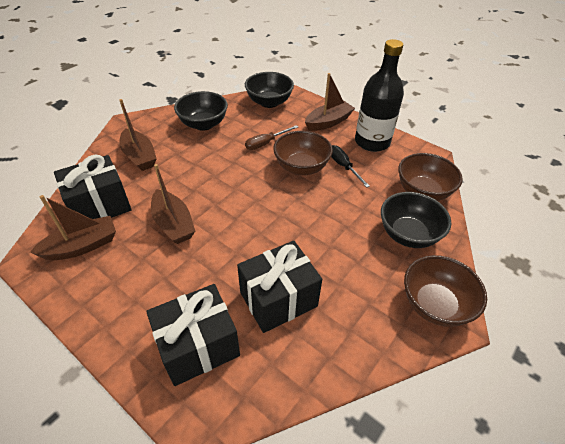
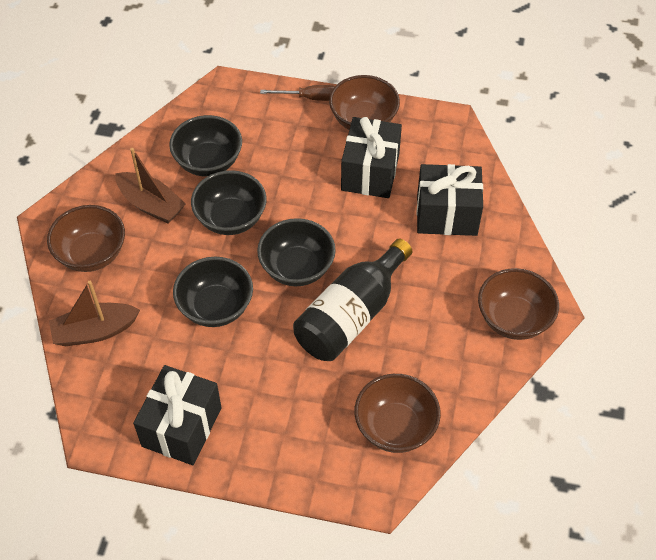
black bowl: [174,91,228,131] [245,72,294,108] [381,192,451,248] = 3 -> [169,115,242,176] [173,257,253,327] [191,170,267,235] [257,218,336,286] = 4
black screwdriver: [331,145,370,188] = 1 -> none = 0
brown boat: [30,195,116,260] [119,99,157,171] [151,164,195,244] [305,73,355,131] = 4 -> [49,281,140,346] [115,148,186,223] = 2
brown bowl: [273,131,333,175] [398,153,463,201] [404,255,487,327] = 3 -> [47,205,125,272] [329,75,400,130] [354,374,441,453] [478,268,559,340] = 4

